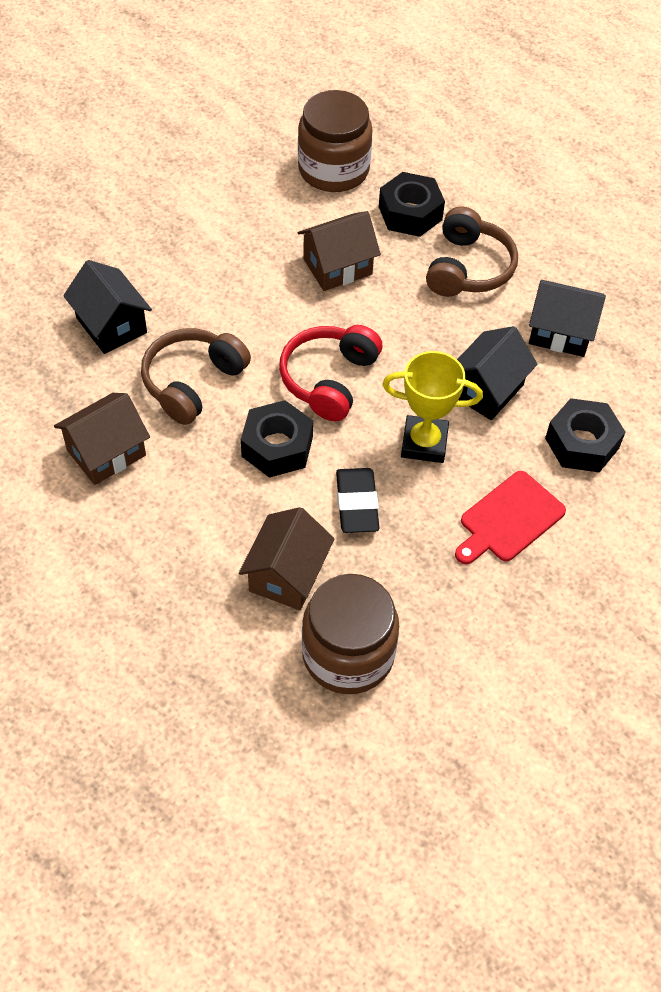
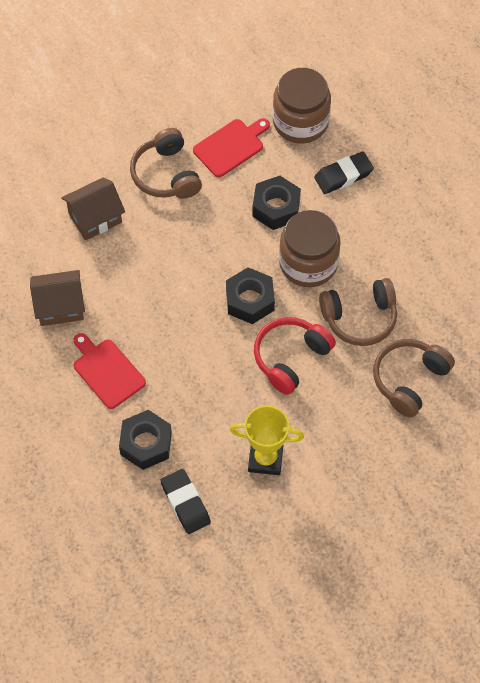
black eraser: [336,468,379,533] = 1 -> [161,469,211,534] [314,152,374,194] = 2
black house: [63,260,152,354] [457,326,537,420] [529,280,606,357] = 3 -> none = 0
brown headphones: [141,328,251,425] [426,206,518,297] = 2 -> [130,128,202,199] [319,278,397,346] [373,339,455,418] = 3
brown house: [54,393,150,485] [239,507,334,610] [298,211,381,291] = 3 -> [30,270,85,326] [61,177,125,240] = 2
red cutting board: [455,471,566,564] = 1 -> [74,333,146,409] [193,118,270,177] = 2

